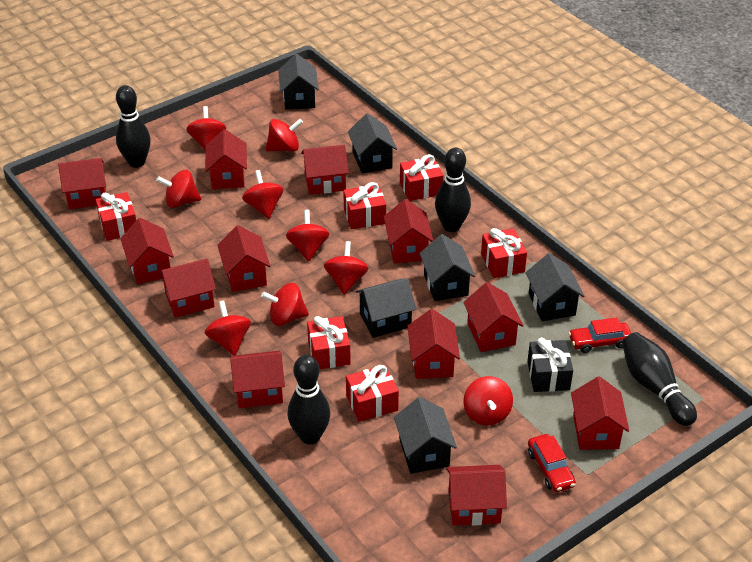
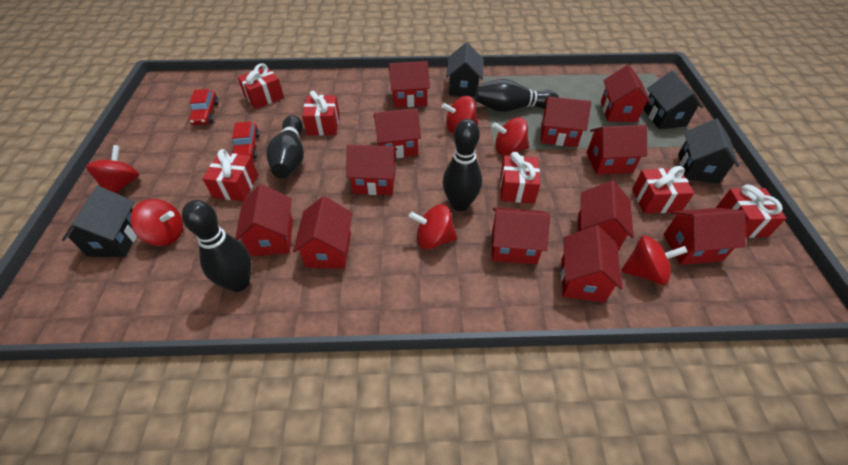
black gift: [527,338,573,392] = 1 -> none = 0
black house: [278,54,319,110] [348,113,397,174] [355,278,416,338] [394,397,457,474] [419,234,475,301] [526,253,584,321] = 6 -> [62,186,137,257] [446,42,484,97] [643,71,703,129] [678,119,739,184] = 4
red spinning top: [156,170,201,208] [186,106,226,150] [205,301,251,356] [242,170,283,219] [261,283,309,326] [266,119,303,152] [286,210,329,262] [324,241,369,295] [463,376,513,426] = 9 -> [86,145,139,193] [130,199,183,246] [409,204,457,250] [442,96,478,133] [492,117,529,155] [621,236,688,285] = 6

